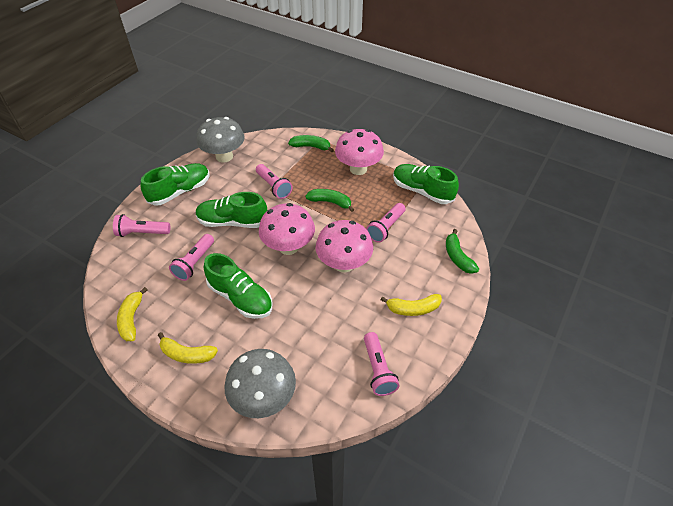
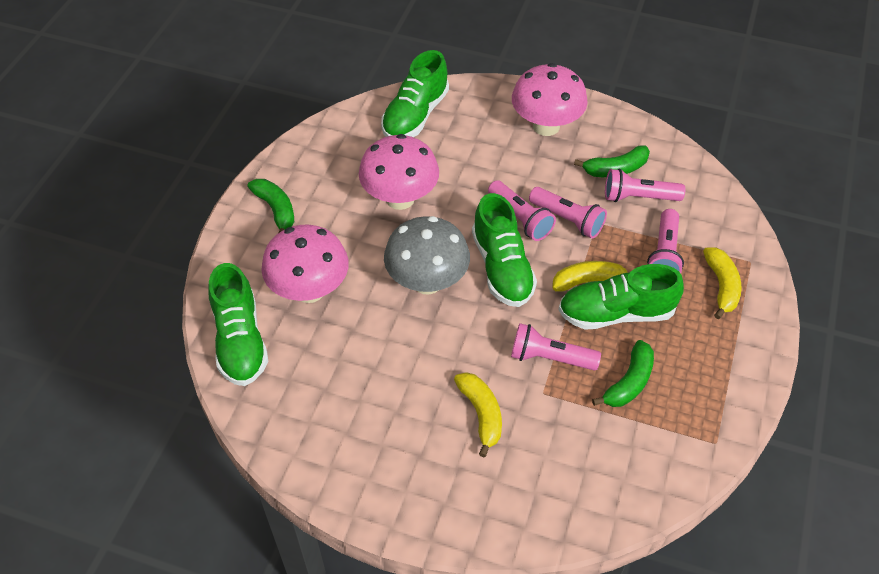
grey mushroom: [197,117,245,163] [225,349,296,418] = 2 -> [384,216,470,295] = 1

